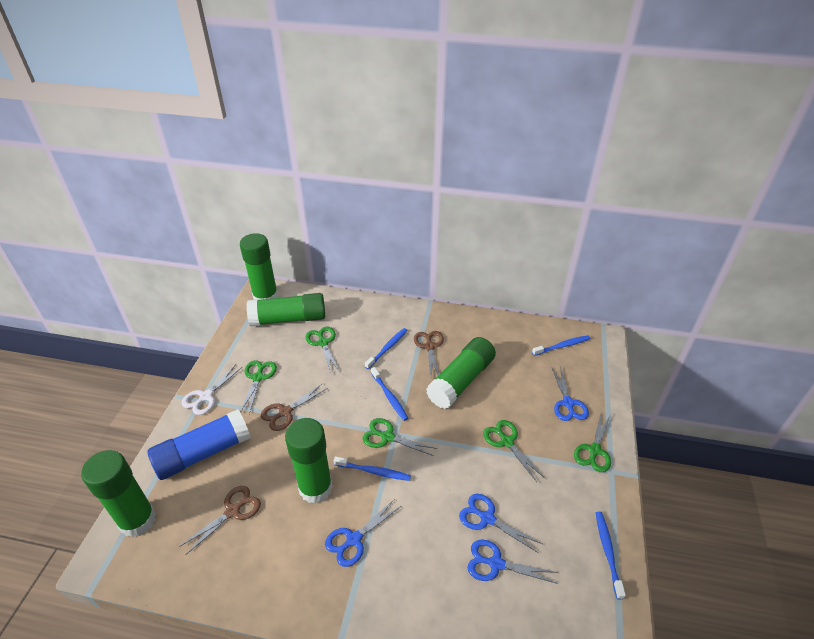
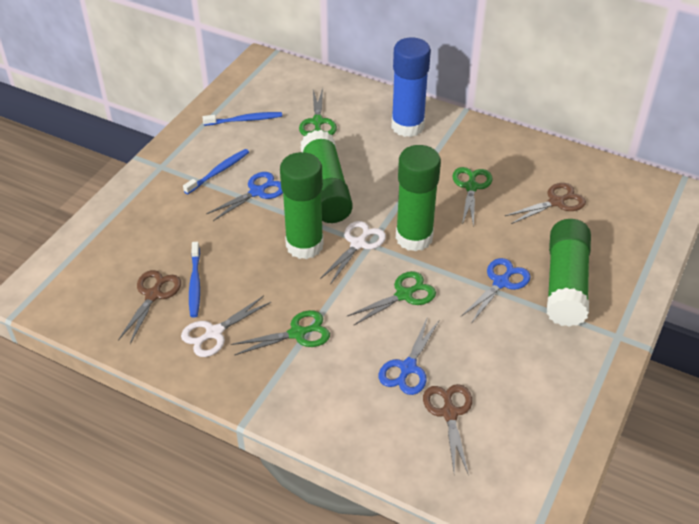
blue scissors: [325,500,401,567] [459,494,542,553] [467,539,558,584] [552,366,589,421] = 4 -> [206,172,283,221] [379,319,439,395] [461,258,531,322] = 3
blue toothbrush: [334,456,411,481] [365,328,408,369] [371,367,408,421] [532,335,590,356] [596,512,626,599] = 5 -> [183,149,249,194] [189,242,200,318] [202,112,282,126] = 3
green glue stick: [81,450,156,537] [240,233,278,300] [247,293,325,326] [285,418,333,504] [426,337,496,409] = 5 -> [280,152,324,259] [300,130,353,223] [396,145,441,252] [547,219,591,327] = 4
green scissors: [240,360,277,414] [305,327,339,373] [362,418,437,456] [483,420,545,482] [574,411,611,472] = 5 -> [231,310,330,355] [299,88,337,136] [347,271,436,325] [452,167,493,227] = 4
white scissors: [182,364,243,415] = 1 -> [181,296,271,357] [320,221,386,285] = 2

